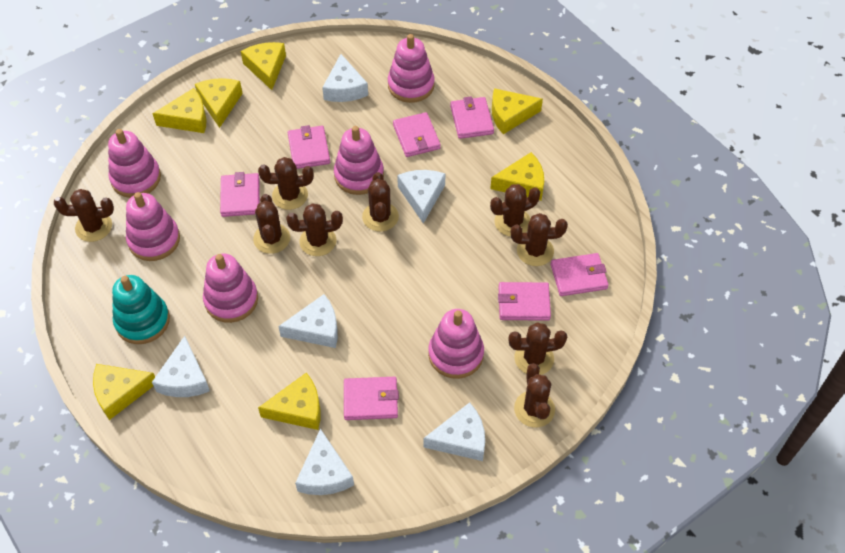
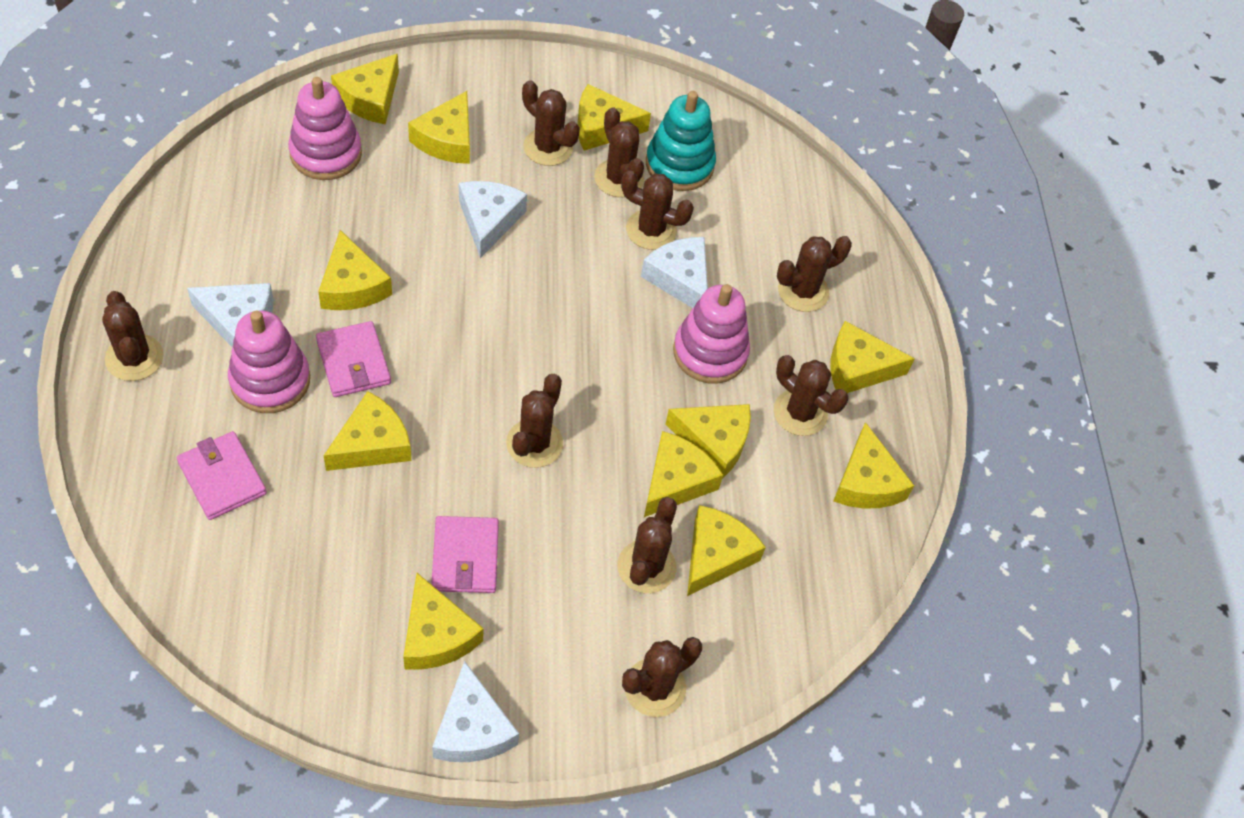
pink stacking toy: [108,129,161,198] [126,192,180,261] [203,254,258,323] [334,126,384,195] [388,34,435,103] [428,309,484,379] = 6 -> [228,310,310,413] [288,77,362,180] [673,284,750,384] = 3
pink wallet: [220,172,260,217] [288,125,330,169] [344,377,399,420] [393,112,441,157] [450,96,494,139] [498,282,551,321] [551,253,609,296] = 7 -> [177,431,267,520] [316,321,391,397] [431,516,499,593] = 3
white cheese: [152,336,210,397] [278,294,338,348] [295,428,354,495] [322,54,368,102] [397,170,445,224] [423,402,485,461] = 6 -> [187,283,274,347] [432,661,519,762] [459,181,527,258] [641,237,708,308] = 4
yellow cheese: [93,364,155,420] [152,88,206,133] [195,78,243,128] [241,42,286,90] [258,372,320,430] [490,152,544,201] [492,88,543,134] = 7 -> [318,230,392,310] [324,391,411,471] [331,54,399,124] [403,573,484,669] [408,91,470,164] [578,84,651,151] [644,431,723,517] [665,404,751,479] [687,505,766,596] [830,321,915,393] [833,422,914,509] = 11

